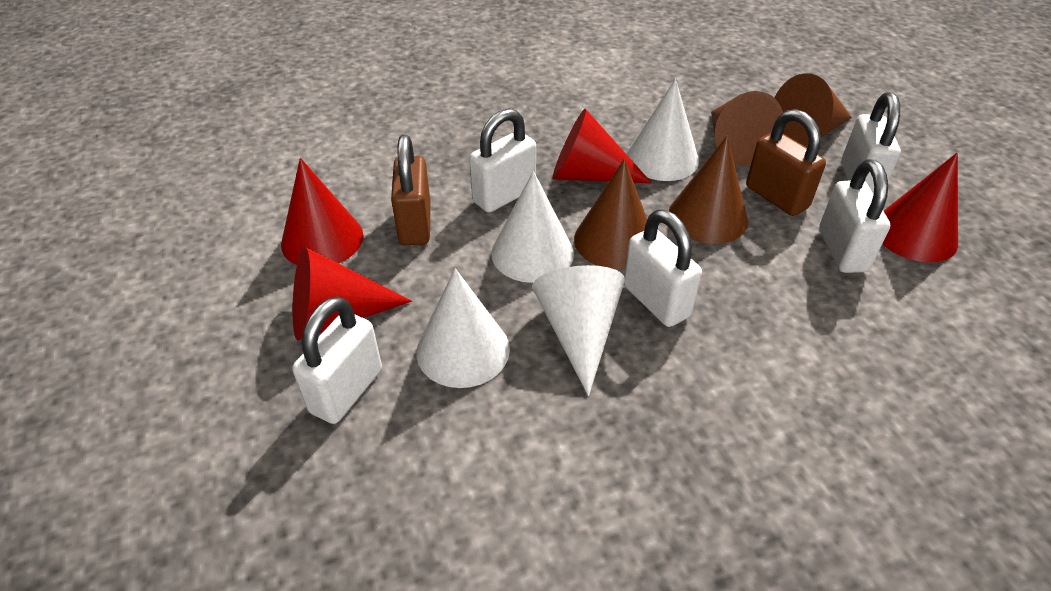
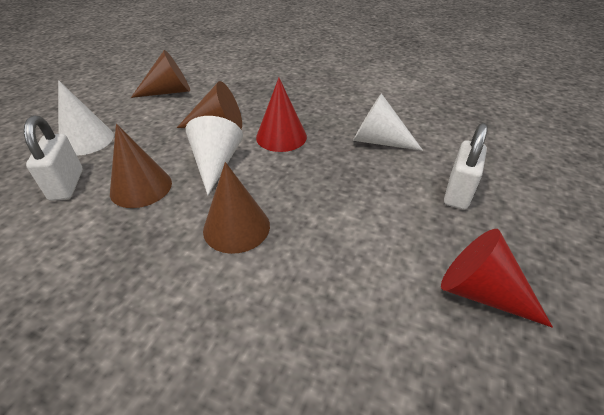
brown padlock: [391,135,431,245] [746,109,826,216] = 2 -> none = 0
red cone: [281,158,364,265] [292,247,412,341] [553,109,652,183] [883,153,958,263] = 4 -> [256,78,307,152] [441,229,553,328] = 2
white cone: [416,268,510,388] [491,171,574,283] [532,265,625,396] [627,79,699,181] = 4 -> [58,80,114,156] [186,116,243,195] [353,93,423,151] = 3
white padlock: [292,296,382,424] [469,109,536,213] [624,209,702,327] [819,159,890,273] [842,92,901,194] = 5 -> [24,116,83,201] [444,123,488,210] = 2

